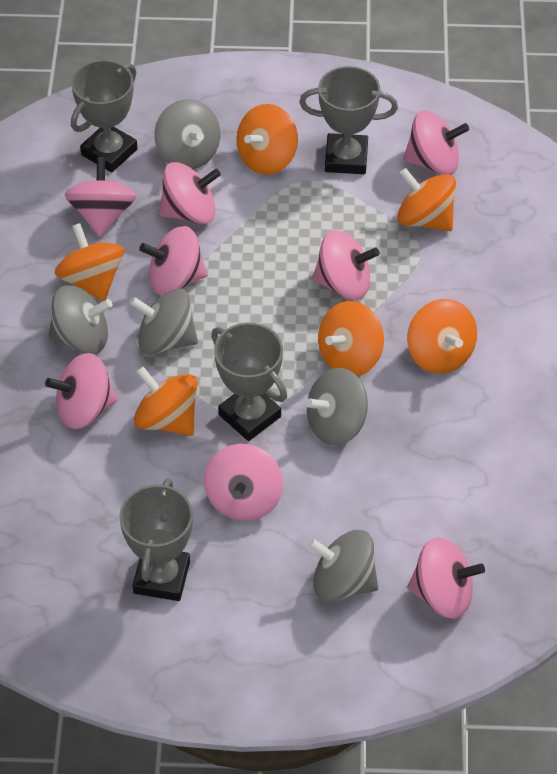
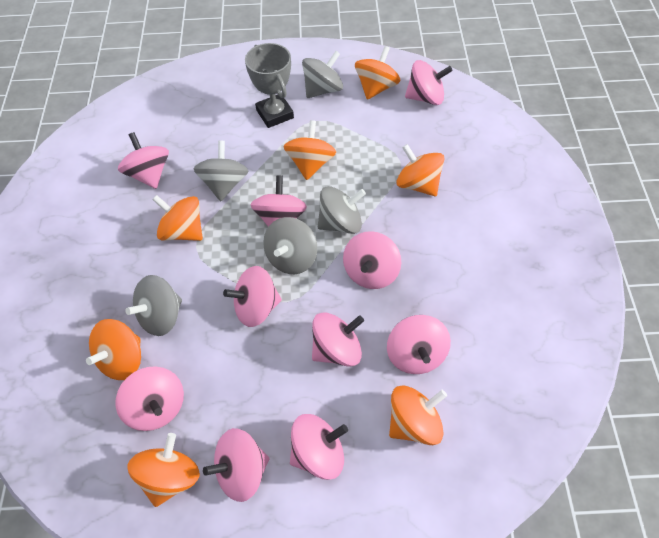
grey trophy: [71,60,138,173] [119,478,193,601] [211,323,287,441] [299,66,398,174] = 4 -> [245,43,294,128] = 1
orange spinning top: [55,223,124,301] [134,367,198,436] [236,104,298,175] [318,301,384,376] [397,168,456,231] [407,299,477,374] = 6 -> [86,319,141,380] [127,433,200,507] [152,195,203,241] [284,120,336,180] [355,46,400,100] [389,385,447,445] [396,144,445,196] = 7
pink spinning top: [45,353,117,429] [65,157,136,237] [139,226,208,295] [159,162,221,224] [204,444,283,521] [312,230,380,300] [403,111,469,175] [407,537,485,619] = 8 -> [115,366,184,431] [118,132,169,189] [203,428,269,502] [223,266,282,327] [250,175,307,227] [290,414,348,480] [312,312,364,367] [343,231,401,289] [387,315,451,374] [405,60,453,105] = 10

